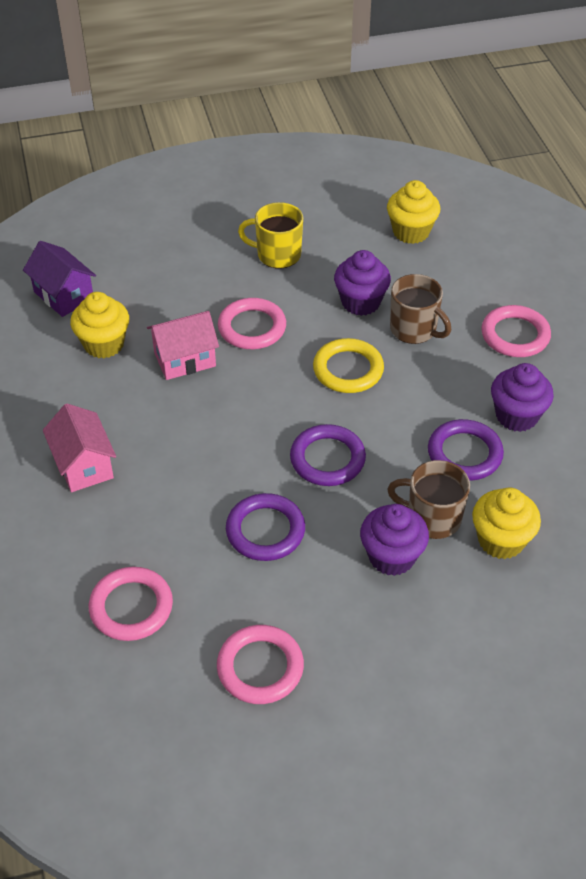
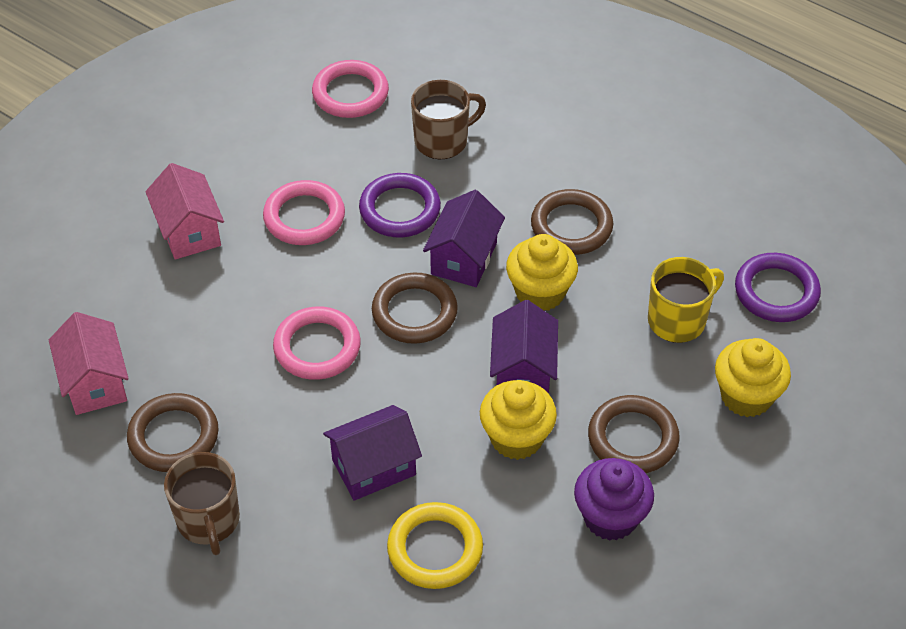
brown ring: none = 0 -> [127,393,219,472] [372,272,458,344] [531,189,613,255] [588,395,680,473] = 4
pink ring: [89,567,173,641] [217,625,304,704] [218,298,286,349] [481,305,551,357] = 4 -> [263,180,345,245] [273,307,361,380] [312,60,389,118] = 3
purple cupcake: [334,250,391,316] [360,504,429,576] [491,363,554,432] = 3 -> [574,458,654,541] = 1
purple house: [23,241,96,317] = 1 -> [323,405,422,501] [423,190,505,287] [490,300,558,394] = 3
purple ring: [226,493,305,561] [290,424,366,486] [428,419,504,481] = 3 -> [359,173,441,237] [735,253,821,322] = 2

